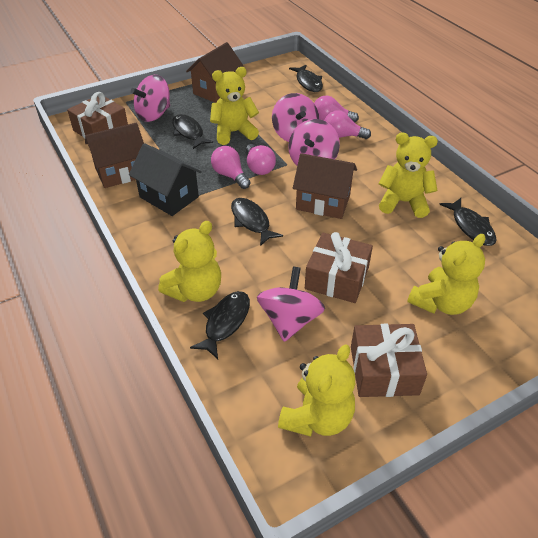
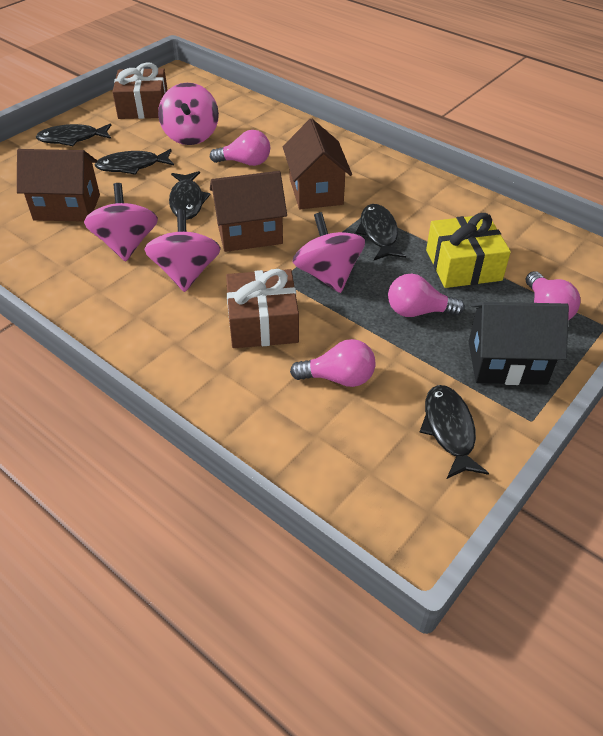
brown gift: [67,92,128,138] [305,232,373,303] [351,324,427,397] = 3 -> [112,62,168,119] [226,269,299,348] = 2
yellow gift: none = 0 -> [426,213,511,288] = 1
yellow teddy bear: [158,221,221,302] [210,67,259,145] [278,344,355,437] [379,133,438,218] [407,234,486,315] = 5 -> none = 0

